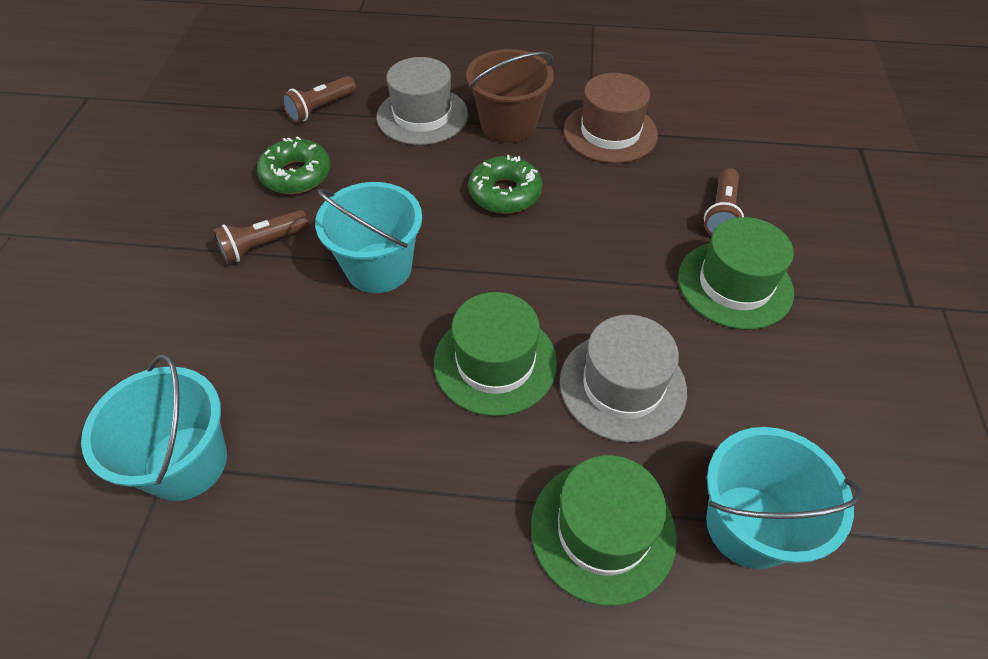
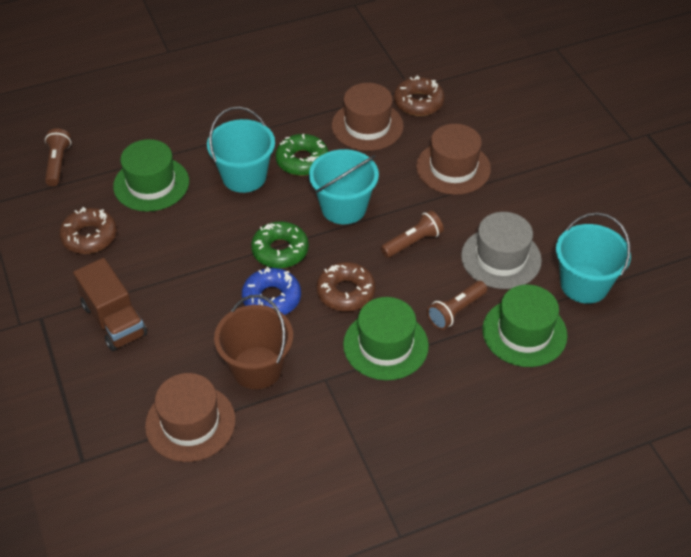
blue donut: none = 0 -> [242,267,301,315] = 1
brown donut: none = 0 -> [59,207,117,254] [316,262,376,312] [394,75,445,116] = 3
brown hat: [564,73,658,163] = 1 -> [145,373,236,462] [332,83,404,151] [416,124,491,195] = 3
brown truck: none = 0 -> [73,258,147,351] = 1
grey hat: [377,57,468,145] [560,315,687,442] = 2 -> [461,212,542,289] = 1

